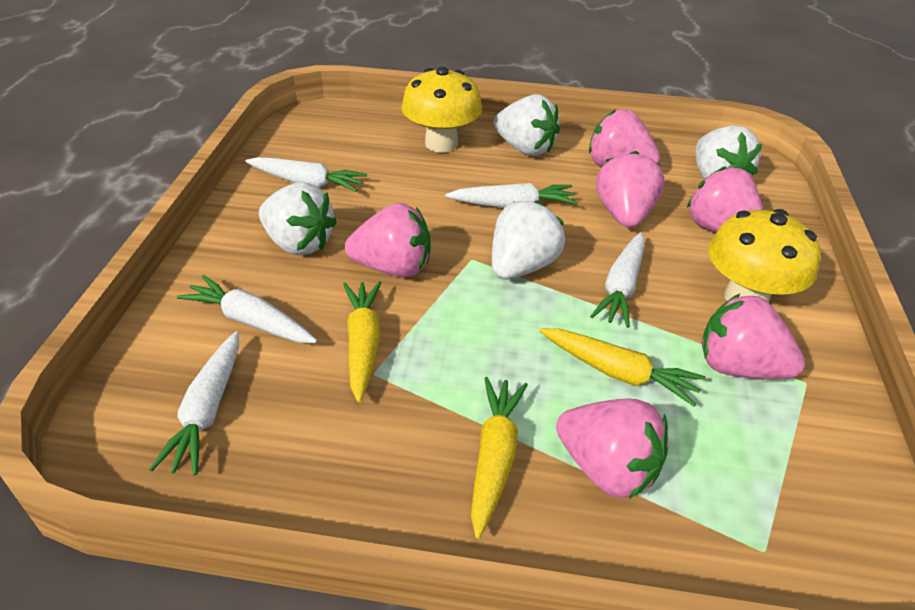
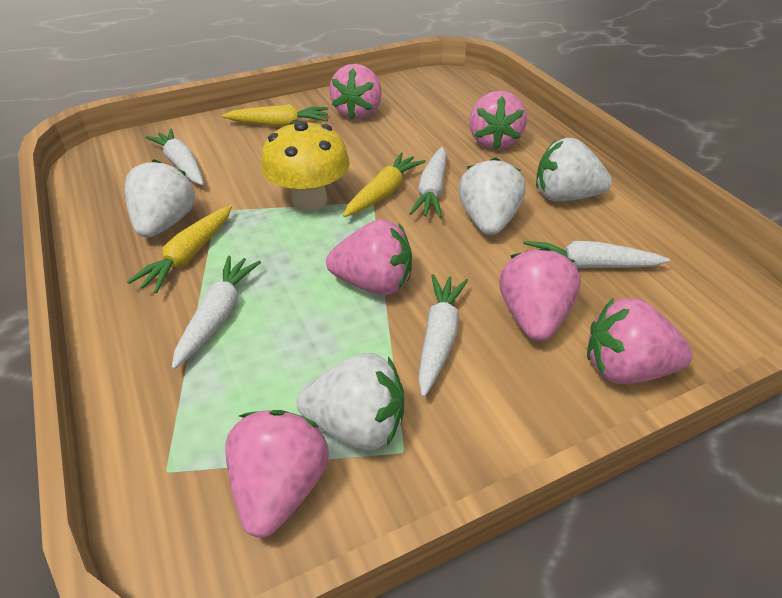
yellow mushroom: [401,67,482,153] [708,209,821,303] = 2 -> [261,120,350,212] = 1

